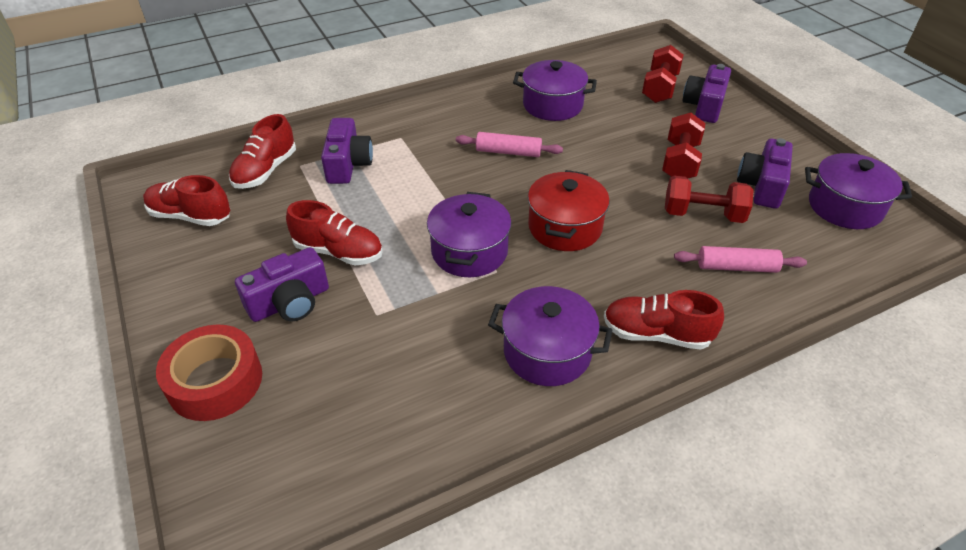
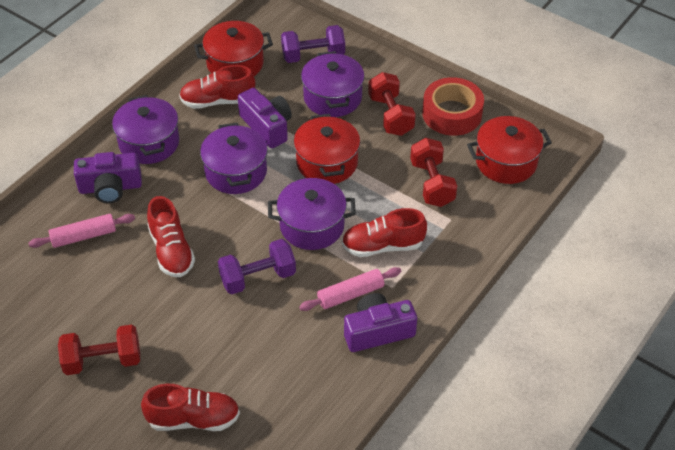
purple camera: [235,247,329,322] [321,118,373,184] [683,64,731,123] [737,138,793,209] = 4 -> [74,152,142,203] [238,88,292,148] [344,293,417,352] = 3
purple dumbbell: none = 0 -> [218,239,296,294] [281,25,345,63] = 2
red pot: [528,170,610,251] = 1 -> [194,21,273,76] [294,114,360,184] [467,116,552,184] = 3

